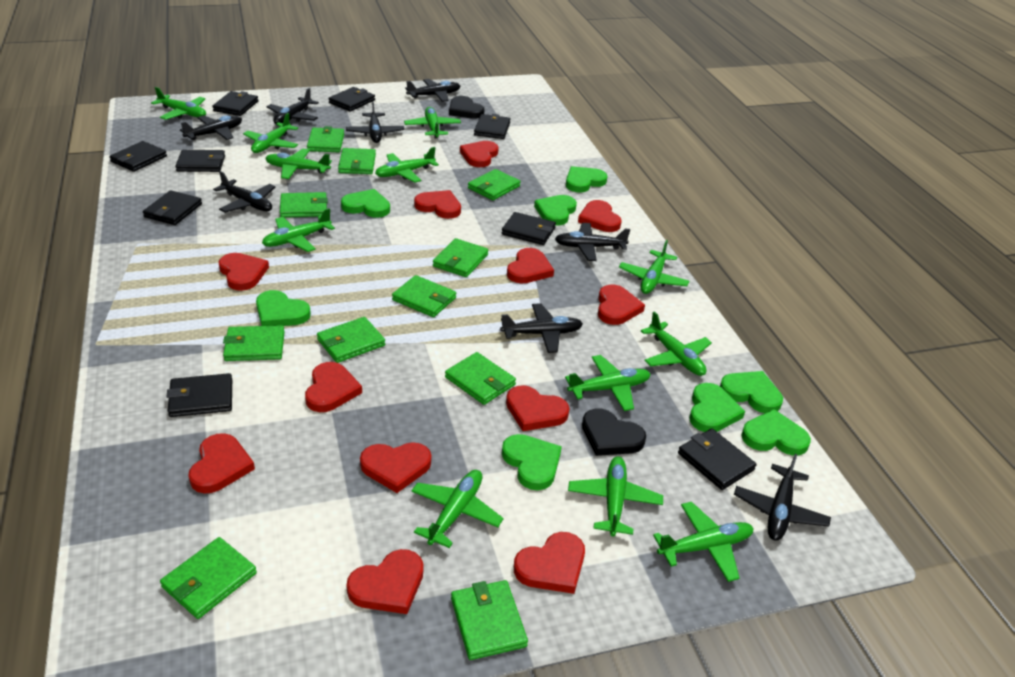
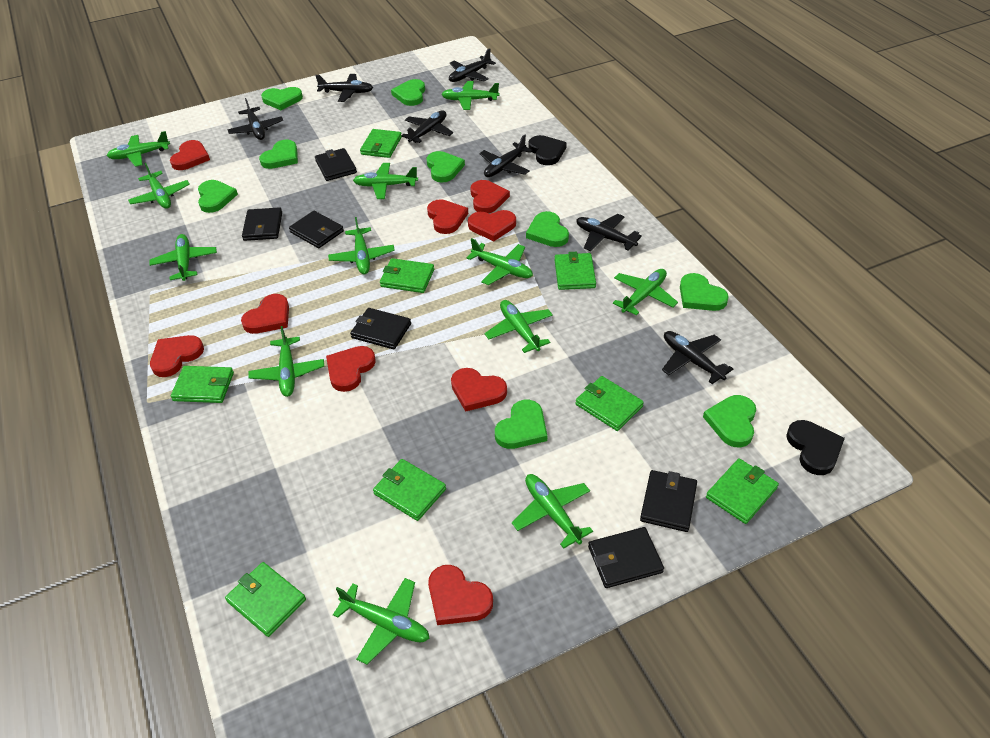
black plane: [180,116,242,140] [213,171,276,213] [267,88,319,124] [346,101,404,143] [405,79,460,102] [500,303,583,353] [555,223,630,261] [734,454,831,541] = 8 -> [228,98,283,140] [315,74,373,102] [402,110,454,143] [449,48,496,82] [479,134,533,177] [576,214,642,251] [662,331,733,384] = 7
black wallet: [110,141,167,172] [143,190,202,225] [167,373,232,417] [176,150,225,172] [212,91,259,116] [328,87,375,112] [474,114,511,139] [502,212,556,245] [678,428,756,490] = 9 -> [242,207,282,241] [289,211,344,248] [315,148,357,181] [350,308,411,349] [588,527,664,588] [640,470,697,532] = 6
green heart: [256,290,311,326] [341,189,390,218] [502,434,562,490] [534,195,577,226] [566,166,607,192] [689,383,745,432] [720,371,783,413] [741,409,811,456] = 8 -> [198,180,238,213] [259,140,298,169] [261,87,303,110] [391,79,425,106] [427,151,465,182] [495,400,547,449] [526,211,569,247] [680,273,729,311] [703,395,756,448] = 9
green wallet: [160,537,257,619] [223,325,285,361] [280,192,328,218] [307,126,344,152] [317,317,385,363] [338,148,376,174] [392,275,456,317] [433,238,488,277] [445,352,516,405] [451,580,528,660] [468,169,520,200] = 11 -> [171,366,234,403] [225,562,306,637] [360,129,402,158] [373,459,446,521] [380,258,434,293] [554,252,596,290] [575,376,644,431] [706,458,779,524] = 8
red heart: [188,433,255,494] [219,253,269,291] [305,362,362,412] [346,549,423,614] [360,442,431,493] [414,190,461,219] [460,141,499,167] [506,385,570,431] [507,248,554,284] [514,532,585,594] [578,200,622,232] [598,285,645,325] = 12 -> [150,335,204,377] [170,140,210,170] [241,294,289,334] [326,346,376,392] [427,199,468,234] [428,565,493,625] [451,368,507,412] [468,210,516,241] [470,180,510,213] = 9

